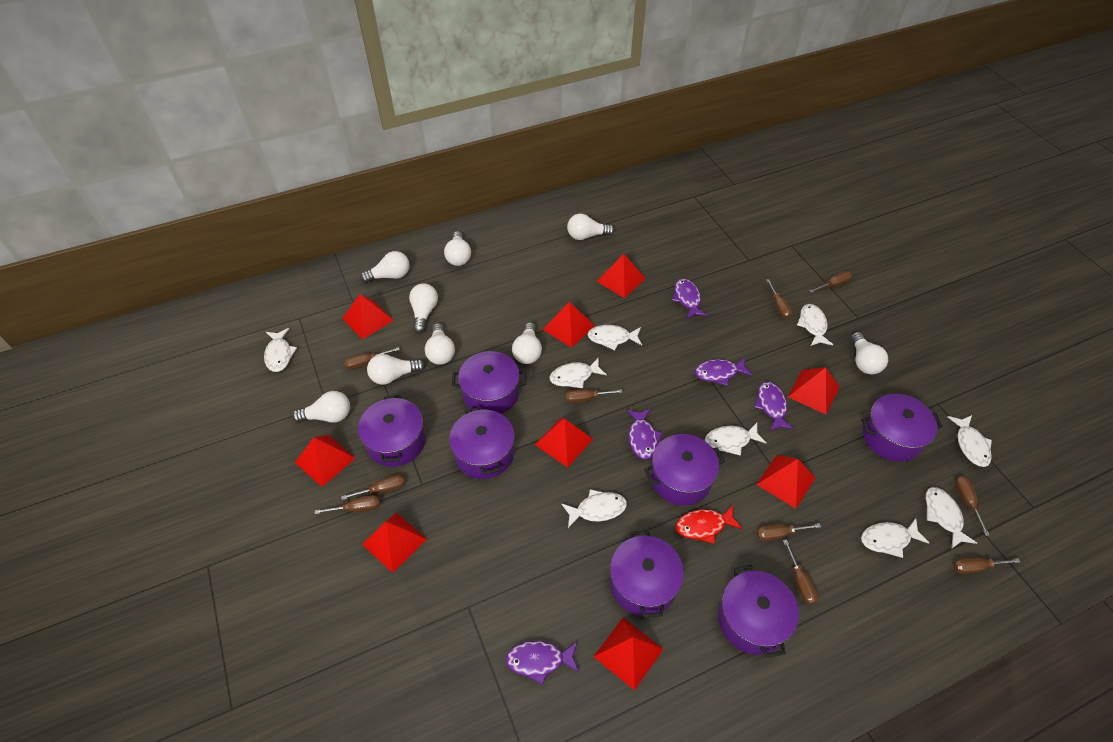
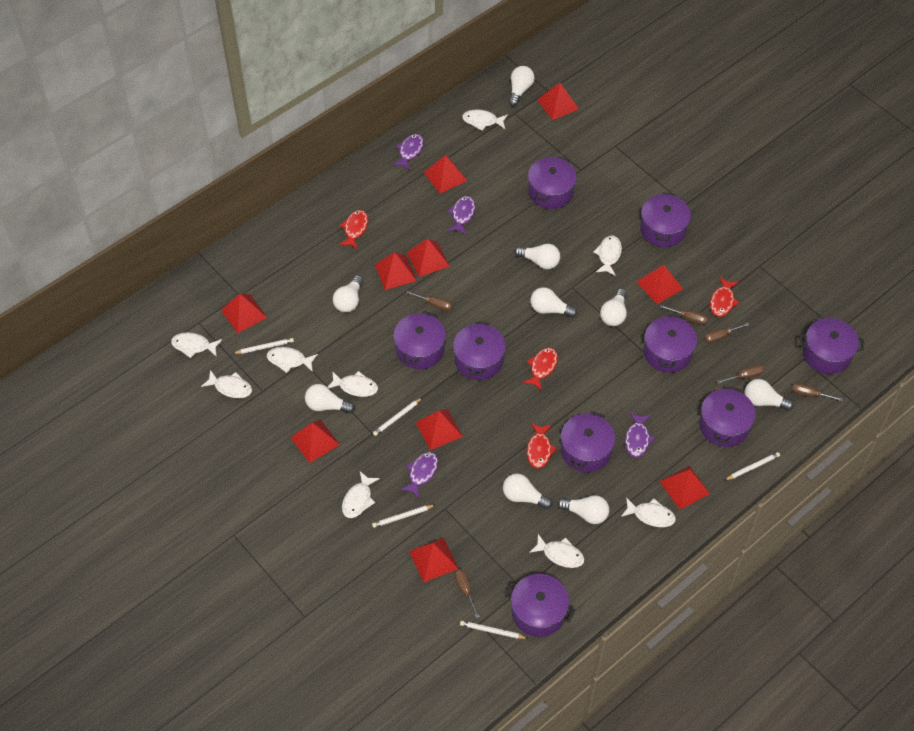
brown screwdriver: [315,495,380,514] [341,475,405,500] [344,347,400,370] [565,389,623,403] [756,523,821,541] [766,279,792,319] [783,539,818,605] [809,271,852,293] [953,557,1021,574] [955,476,990,536] = 10 -> [406,291,453,311] [455,569,480,618] [660,305,708,325] [704,322,749,343] [717,364,765,384] [792,383,843,401] = 6
purple fish: [506,641,579,685] [626,409,662,460] [672,279,708,319] [695,357,753,386] [754,382,794,431] = 5 -> [392,134,424,170] [400,452,438,498] [447,196,476,235] [625,412,655,457] = 4
purple pot: [358,395,426,467] [449,407,514,479] [452,351,526,414] [610,531,684,618] [644,434,725,505] [718,565,799,658] [862,394,943,462] = 7 -> [393,311,446,369] [453,321,506,380] [505,574,575,637] [528,156,577,209] [561,411,615,472] [640,192,691,247] [643,314,697,373] [699,386,756,447] [799,318,864,374] = 9
red fish: [676,505,743,544] = 1 -> [339,210,368,249] [523,347,558,391] [527,423,557,469] [710,276,739,317] = 4
red pyramid: [295,435,355,487] [342,294,394,339] [362,513,427,573] [535,417,593,468] [543,302,595,348] [593,618,663,690] [596,254,646,298] [756,455,815,509] [788,367,839,414] = 9 -> [221,294,267,333] [290,419,340,463] [375,252,417,290] [407,239,450,277] [409,537,458,583] [416,409,463,450] [424,155,467,193] [537,83,579,120] [636,265,683,304] [660,466,710,510] = 10
white pencil: none = 0 -> [232,338,294,354] [372,505,435,528] [373,397,423,436] [460,621,528,639] [725,452,780,480] = 5

